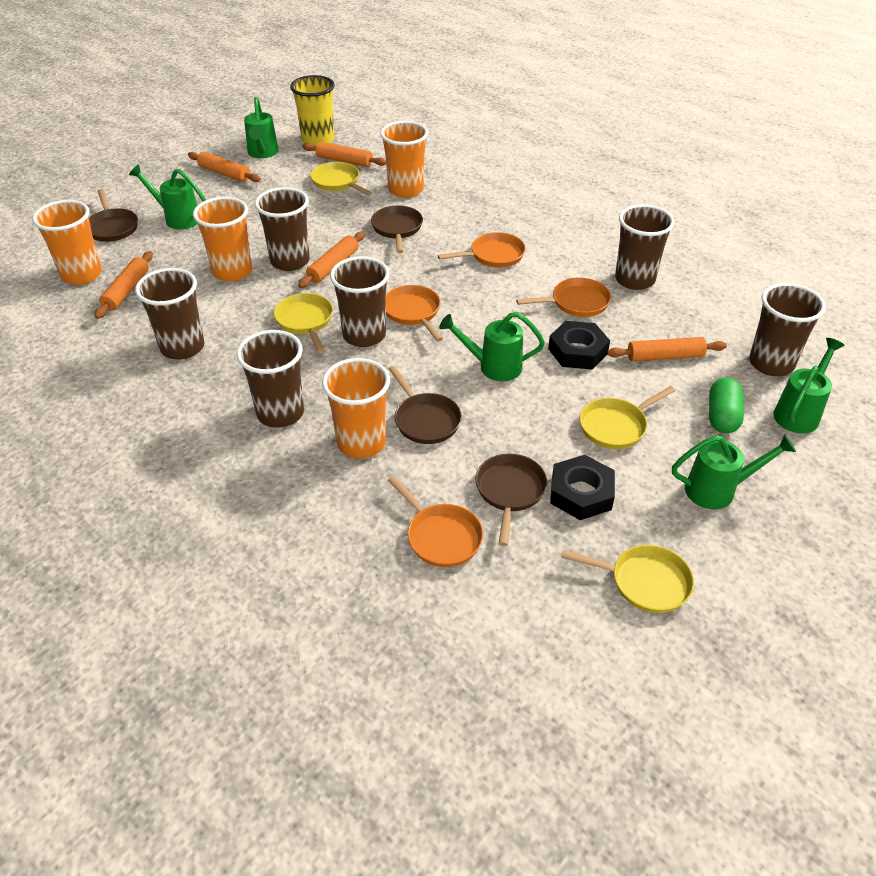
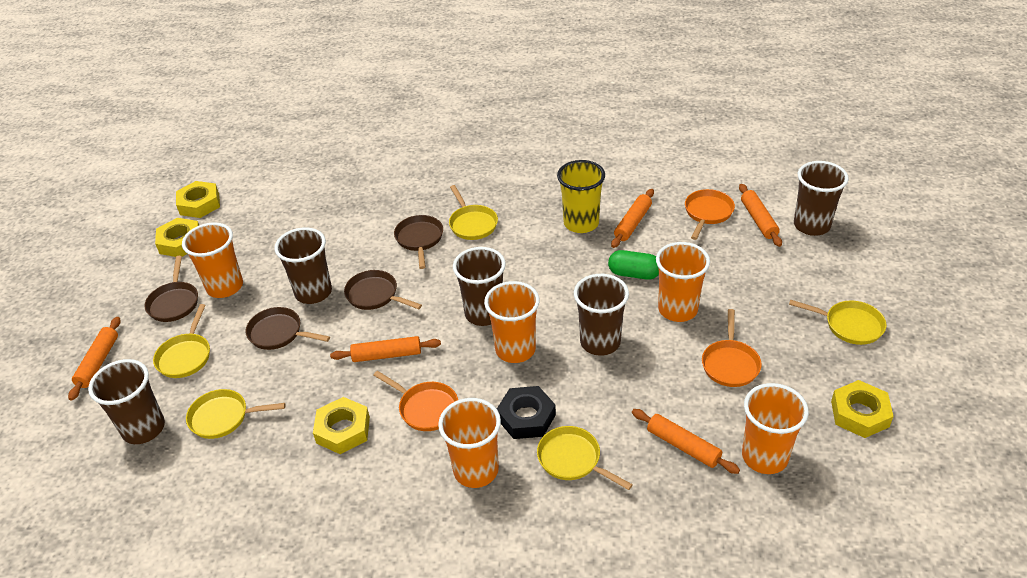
black nut: [548,321,610,370] [550,455,615,520] = 2 -> [497,386,556,439] = 1
brown cup: [135,268,204,360] [236,330,304,428] [255,187,310,271] [330,256,390,347] [615,204,675,290] [749,283,826,376] = 6 -> [88,359,165,444] [275,227,332,304] [453,247,506,326] [574,274,629,356] [794,161,849,236] = 5
green watering can: [129,164,206,229] [244,97,279,158] [439,312,545,381] [672,434,796,509] [773,338,845,434] = 5 -> none = 0
orange cup: [32,200,102,285] [193,197,252,282] [322,358,390,459] [380,121,428,198] = 4 -> [182,222,243,298] [438,398,501,488] [484,281,540,363] [656,242,710,322] [742,383,809,474] = 5
orange pan: [386,285,443,342] [388,476,483,567] [437,232,526,268] [516,278,611,317] = 4 -> [373,371,458,431] [685,189,735,240] [702,309,762,387] = 3
yellow nut: none = 0 -> [155,218,199,257] [176,181,220,218] [313,397,370,454] [831,380,894,438] = 4
yellow pan: [274,293,333,352] [311,162,372,196] [561,545,694,613] [579,386,675,449] = 4 -> [153,304,210,378] [186,389,285,439] [449,185,498,240] [537,426,633,490] [789,299,887,345] = 5

